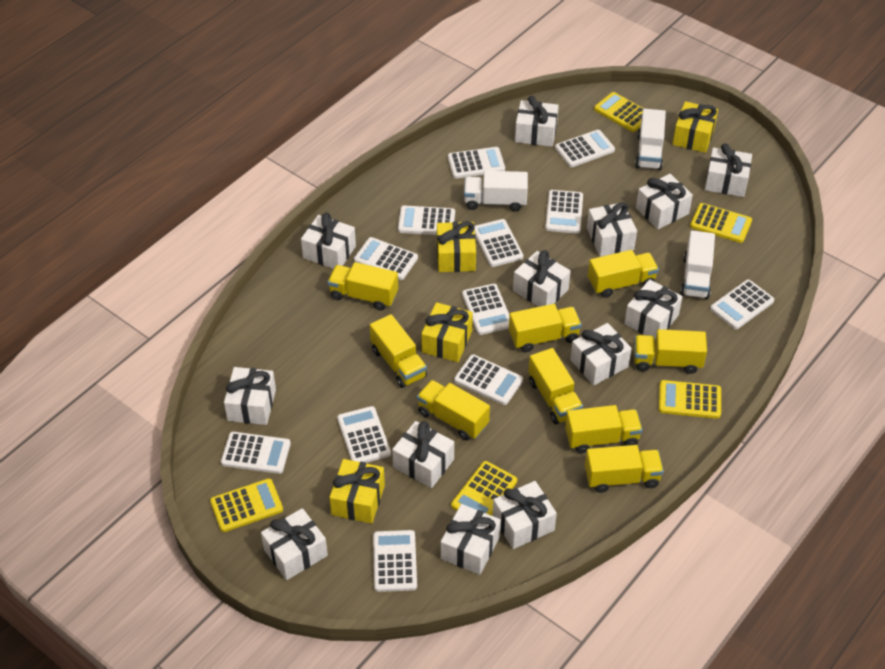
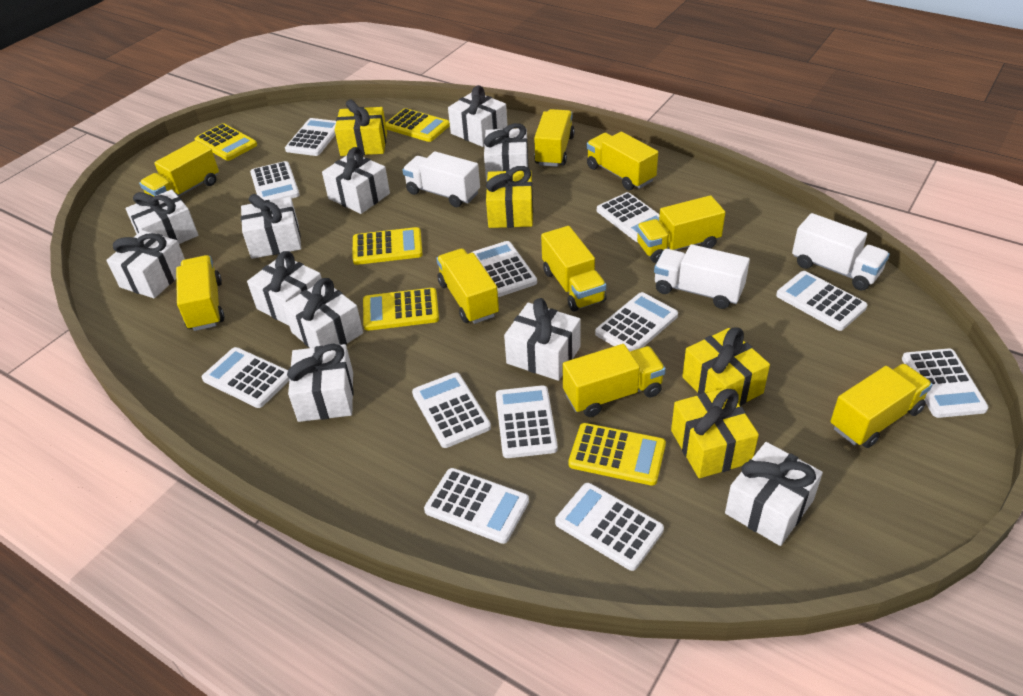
white gift: [224,367,276,425] [261,508,328,580] [301,212,356,269] [392,421,454,488] [441,504,501,575] [493,481,557,549] [513,250,571,307] [515,96,559,147] [570,323,632,385] [587,202,637,257] [624,279,682,339] [636,174,693,229] [705,143,752,197] = 13 -> [107,230,185,298] [125,190,198,244] [241,194,301,259] [247,251,322,326] [283,278,363,348] [287,344,354,422] [322,147,390,214] [448,85,508,147] [484,123,528,182] [504,298,581,381] [725,442,823,546] = 11

